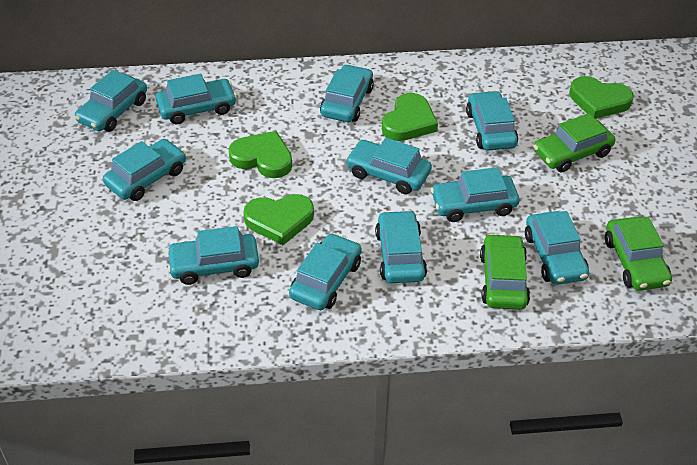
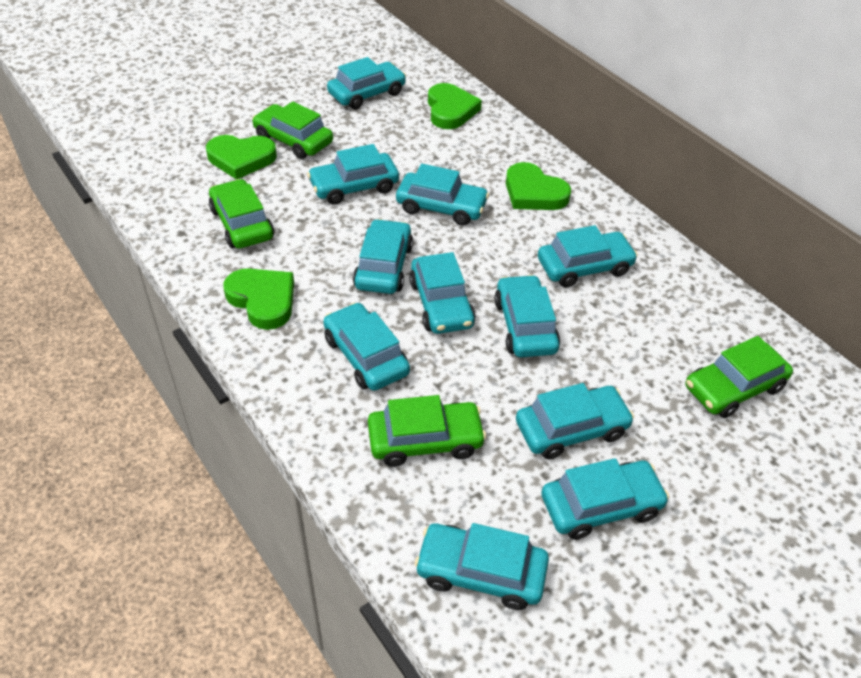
green car: [480,234,530,310] [534,113,615,173] [605,217,672,291] = 3 -> [209,179,274,249] [252,102,333,159] [368,395,486,467] [685,336,793,418] = 4

